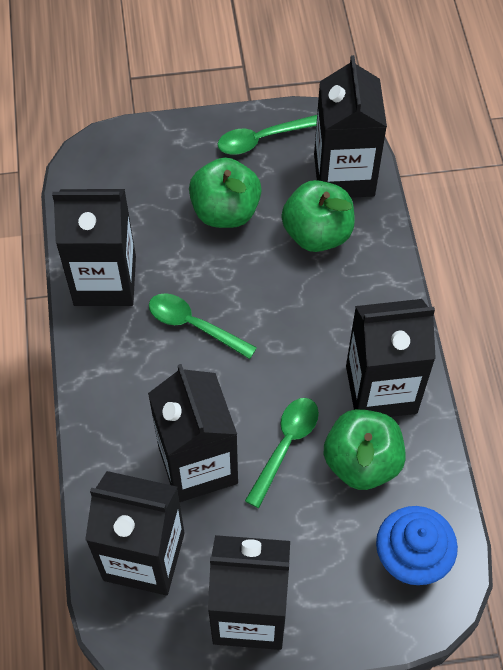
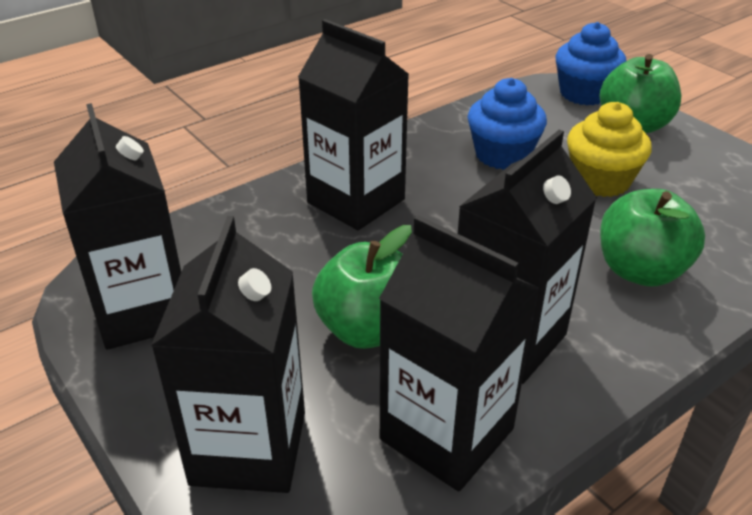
black carton: [52,189,136,306] [85,471,185,595] [148,364,238,502] [208,535,290,650] [314,55,387,198] [346,299,436,417] = 6 -> [54,103,181,350] [151,216,305,493] [298,19,409,230] [379,215,539,492] [458,130,597,384] = 5
blue cupcake: [376,506,458,585] = 1 -> [468,78,547,170] [555,22,626,105] = 2
green spoon: [149,293,257,359] [218,115,317,155] [245,398,319,508] = 3 -> none = 0
yellow cupcake: none = 0 -> [567,102,652,197] = 1

